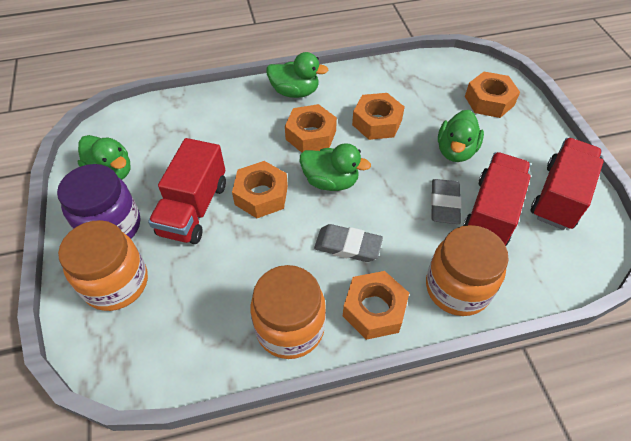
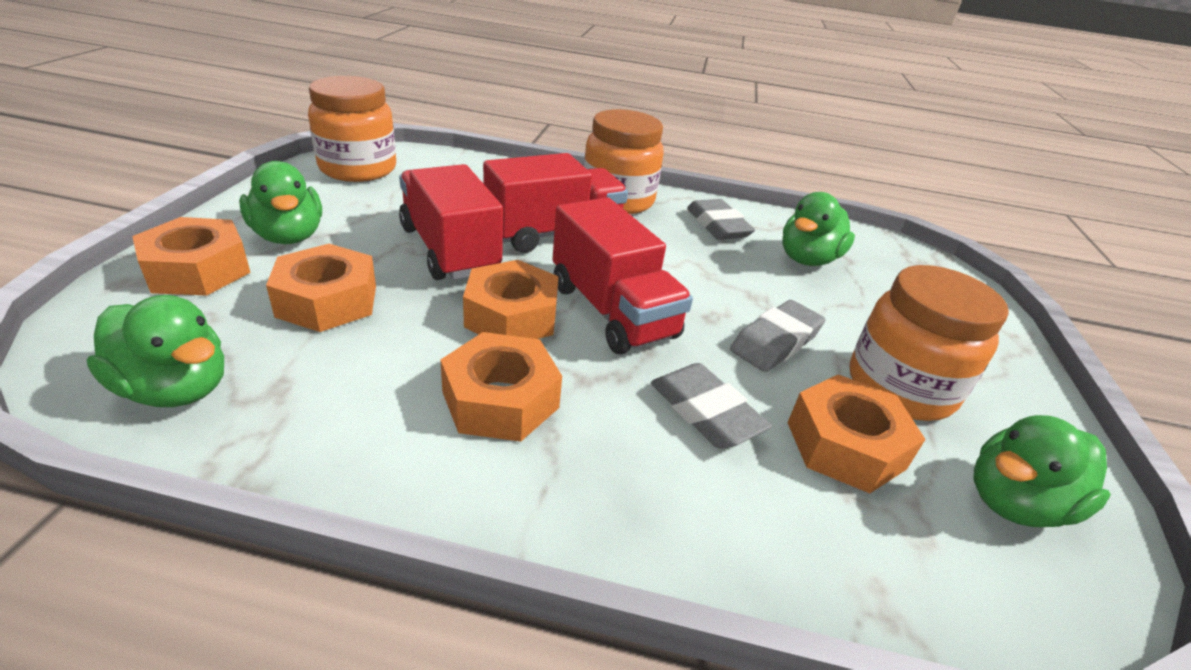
grey eraser: [314,224,383,262] [431,179,462,224] = 2 -> [651,363,772,449] [687,199,755,240] [730,300,825,372] = 3
purple jar: [57,164,140,238] = 1 -> none = 0

